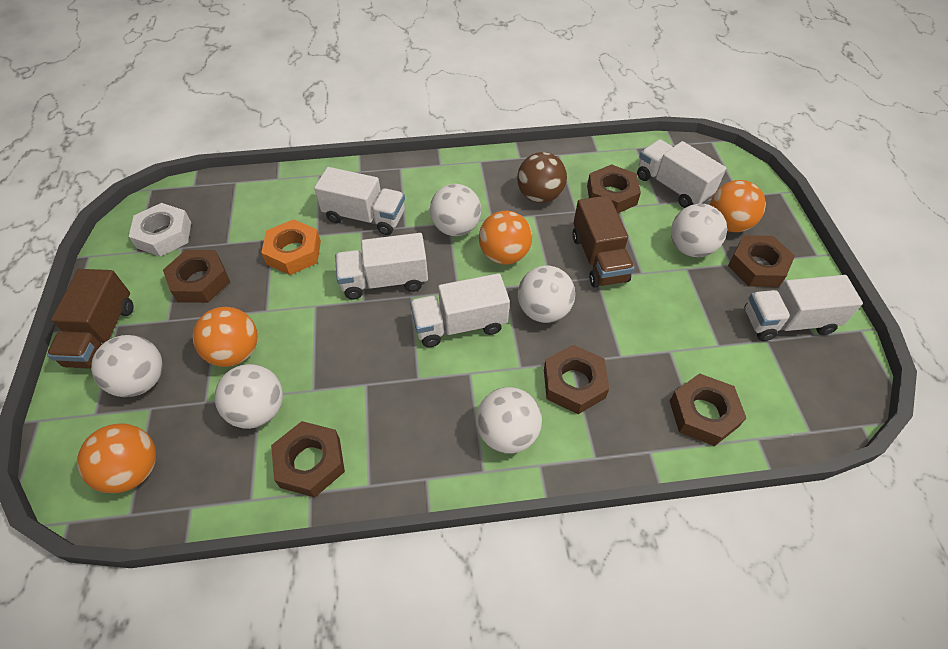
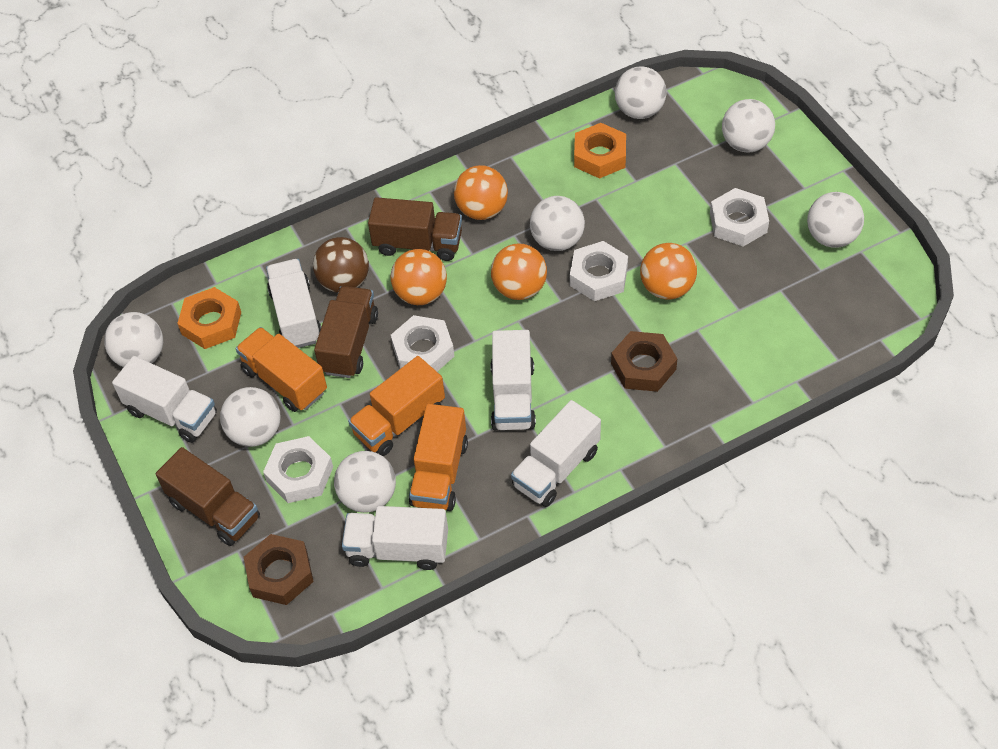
brown nut: [163,250,230,303] [271,421,345,497] [544,345,609,414] [587,164,641,213] [670,373,746,446] [728,235,795,287] = 6 -> [244,534,314,605] [611,331,677,392] = 2
brown truck: [47,269,133,369] [572,195,634,288] = 2 -> [156,447,260,546] [314,286,378,378] [368,197,462,261] = 3
orange nut: [261,219,321,275] = 1 -> [177,287,241,349] [574,123,626,179] = 2
orange truck: none = 0 -> [236,327,327,412] [348,356,445,456] [409,404,468,511] = 3
white ball: [91,335,163,397] [215,364,283,429] [430,184,481,236] [476,387,542,454] [518,266,575,323] [671,204,727,257] = 6 -> [104,312,163,368] [220,387,280,447] [334,451,396,513] [530,196,585,251] [615,67,666,119] [722,99,775,152] [807,192,864,248] = 7
white nut: [129,203,191,257] = 1 -> [263,436,333,503] [391,315,454,372] [570,241,628,301] [710,188,769,247] = 4

